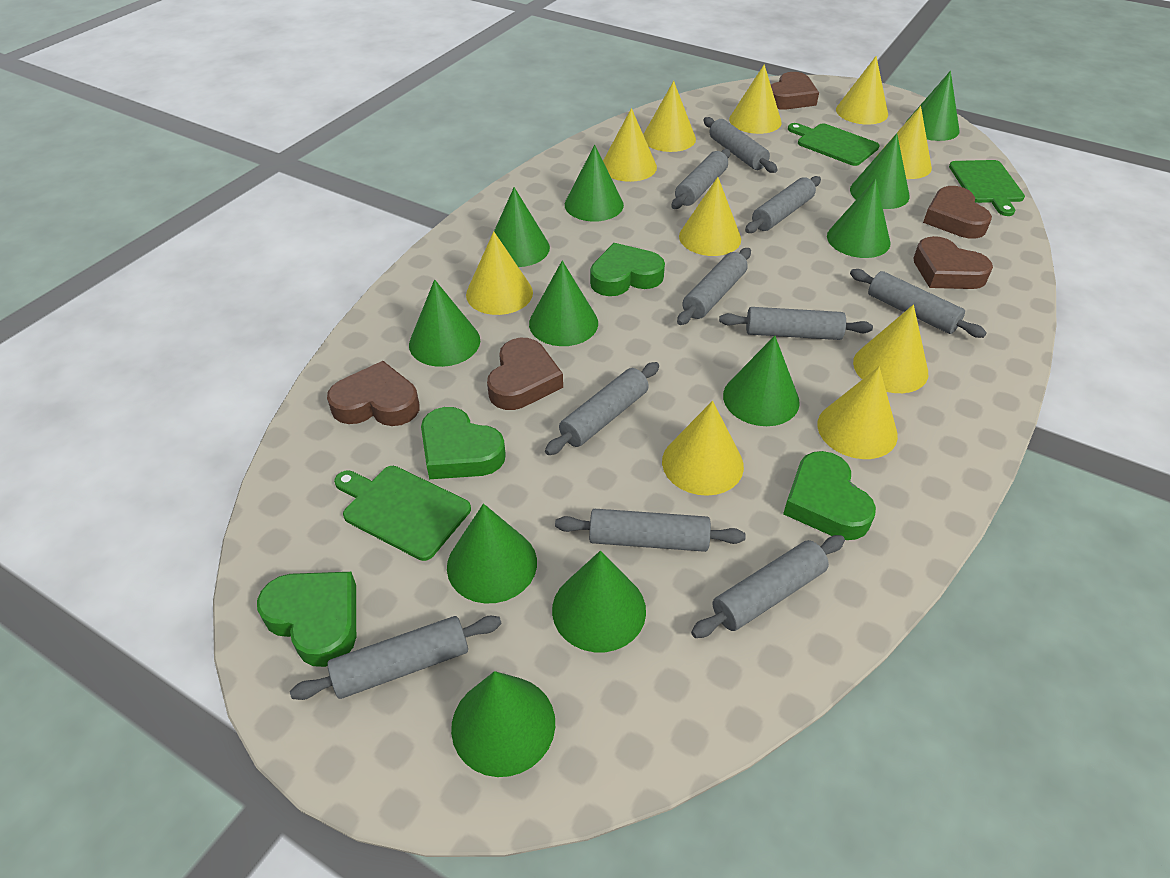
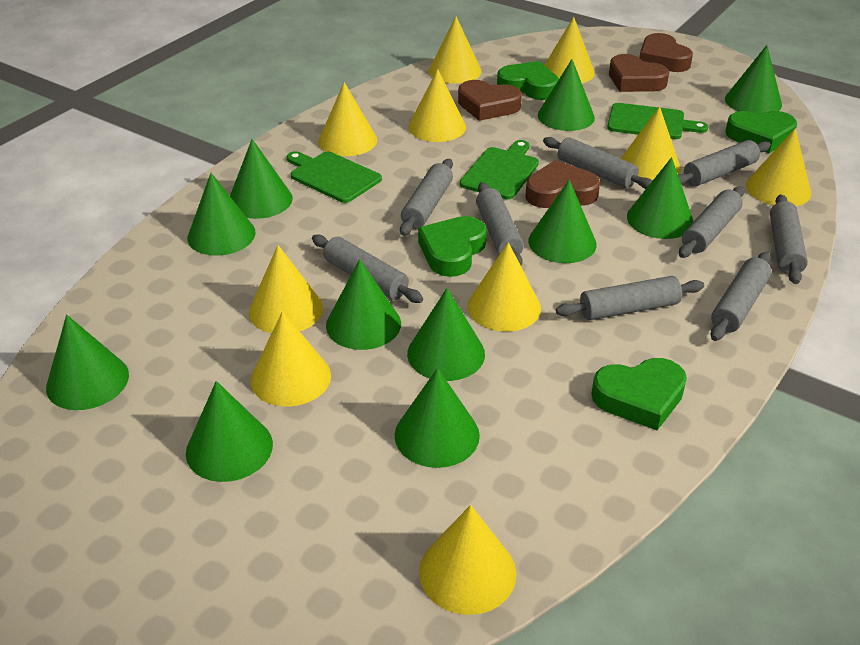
brown heart: [327,361,419,426] [487,338,563,410] [771,72,819,110] [913,236,993,289] [923,186,992,239] = 5 -> [458,80,522,121] [526,160,600,208] [609,54,669,92] [639,33,693,72] = 4
grey rolling pin: [290,616,502,700] [545,362,659,455] [555,509,746,552] [672,149,731,209] [677,248,751,325] [691,535,845,638] [703,117,778,173] [719,307,873,340] [745,176,821,233] [850,269,987,338] = 10 -> [312,234,423,303] [400,159,453,236] [476,182,524,265] [543,137,652,189] [556,276,704,320] [678,140,771,186] [679,186,744,258] [710,252,771,341] [770,195,808,284] = 9

